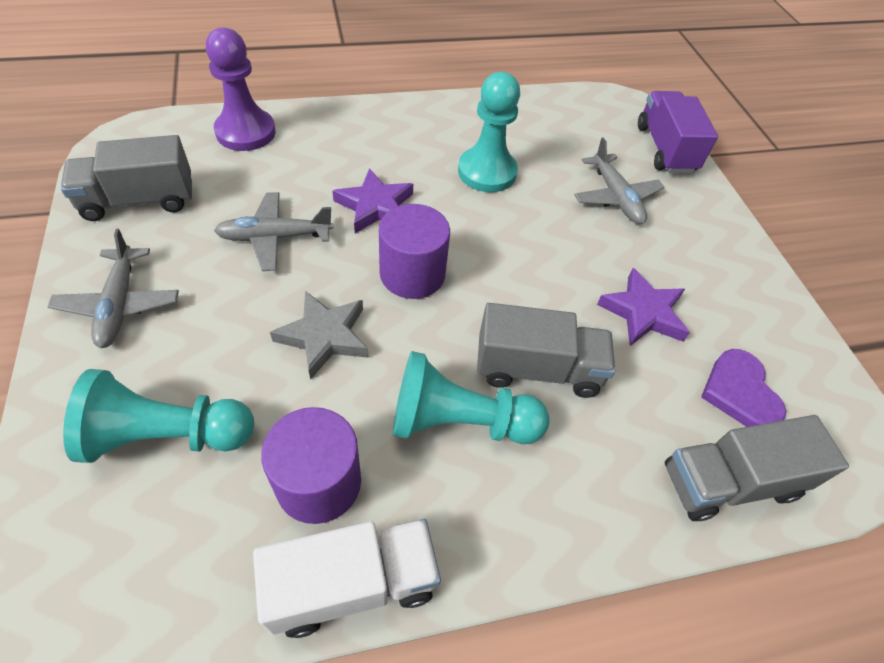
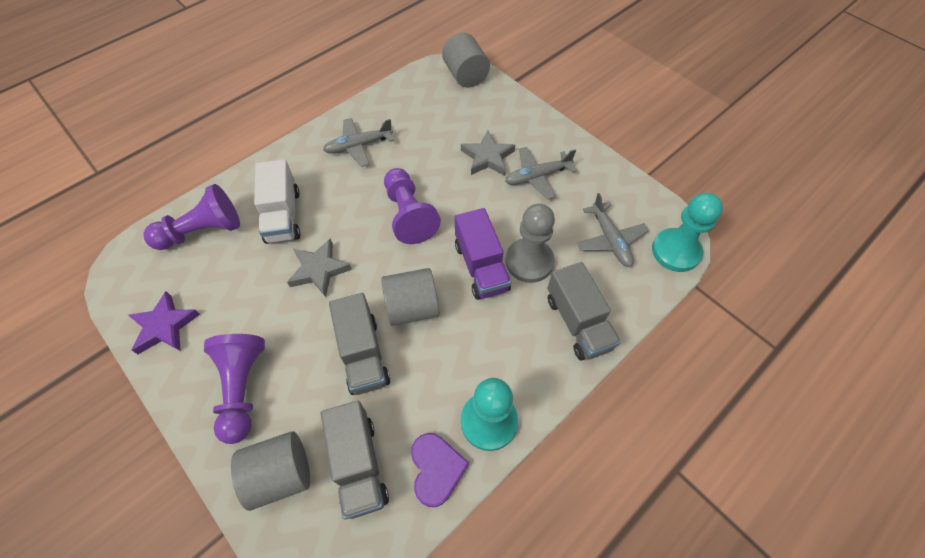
grey cylinder: none = 0 -> [231,431,310,511] [381,268,439,326] [442,33,490,88] = 3
grey pawn: none = 0 -> [505,204,555,283] = 1
grey star: [270,291,368,380] = 1 -> [287,238,352,297] [461,131,515,175] = 2
purple cylinder: [261,407,361,524] [379,204,450,299] = 2 -> none = 0
purple pawn: [206,27,276,151] = 1 -> [143,184,240,250] [204,334,265,444] [384,168,441,244] = 3
purple star: [332,168,413,233] [597,268,690,346] = 2 -> [128,291,200,354] = 1
turquoise pawn: [63,369,254,463] [393,351,550,444] [458,72,520,192] = 3 -> [461,378,518,451] [652,193,723,272] = 2

